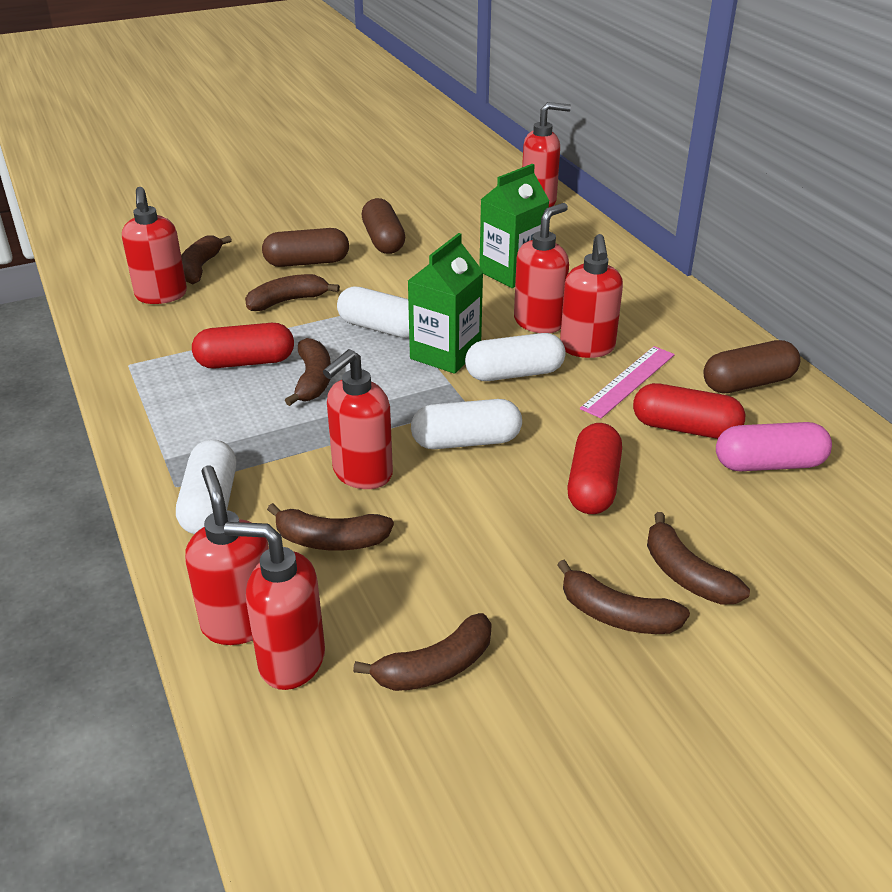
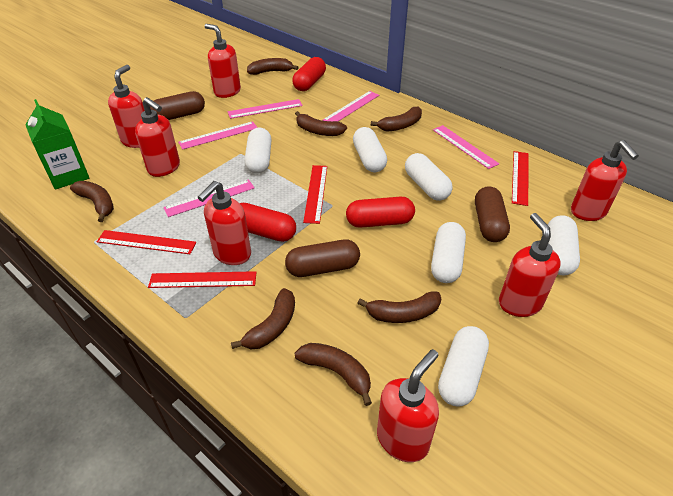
green carton: [408,233,483,374] [479,164,549,288] = 2 -> [25,99,89,190] = 1
pink capsule: [716,422,832,471] = 1 -> none = 0
pink ruler: [580,346,675,418] = 1 -> [163,179,255,217] [178,121,258,150] [228,99,303,119] [323,91,379,122] [433,125,499,169] = 5
red ruler: none = 0 -> [97,230,196,254] [148,271,257,288] [303,165,327,224] [512,151,529,206] = 4
white capsule: [176,439,236,534] [337,287,409,338] [411,399,522,449] [465,333,566,381] = 4 -> [245,127,272,174] [353,127,387,172] [405,153,453,201] [431,222,466,283] [438,326,489,407] [548,215,580,275] = 6

